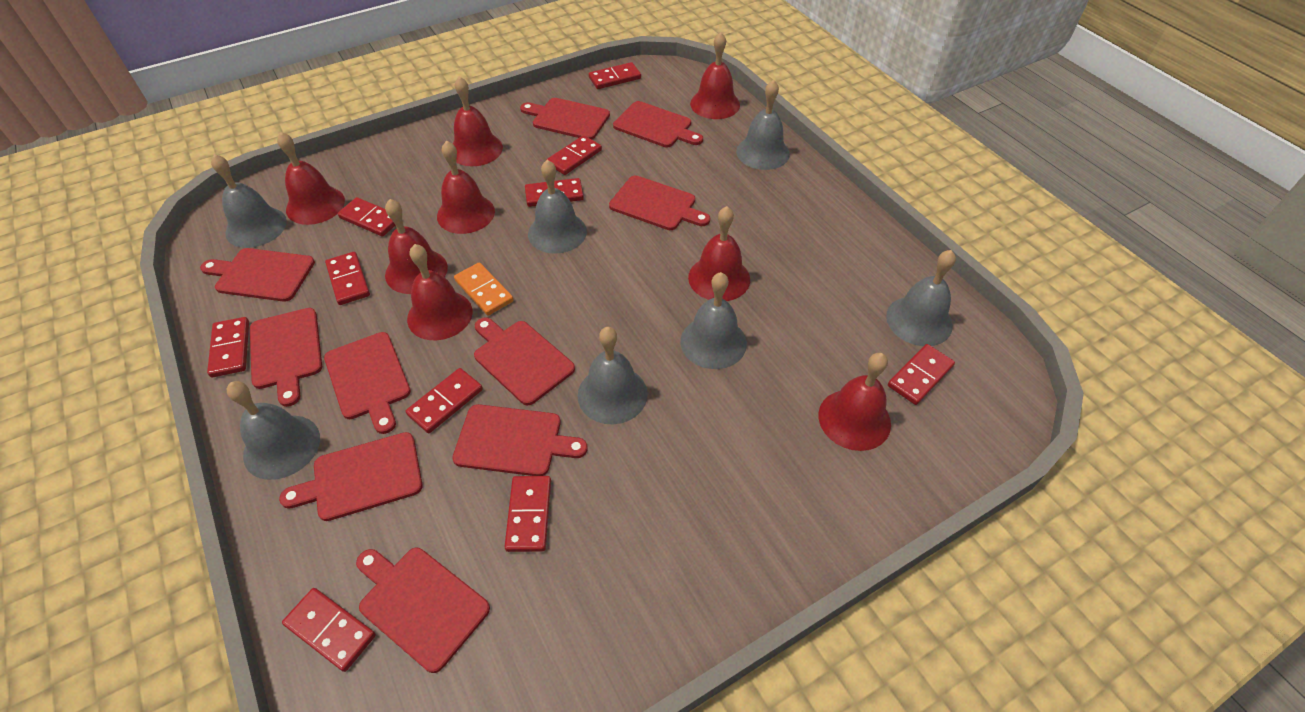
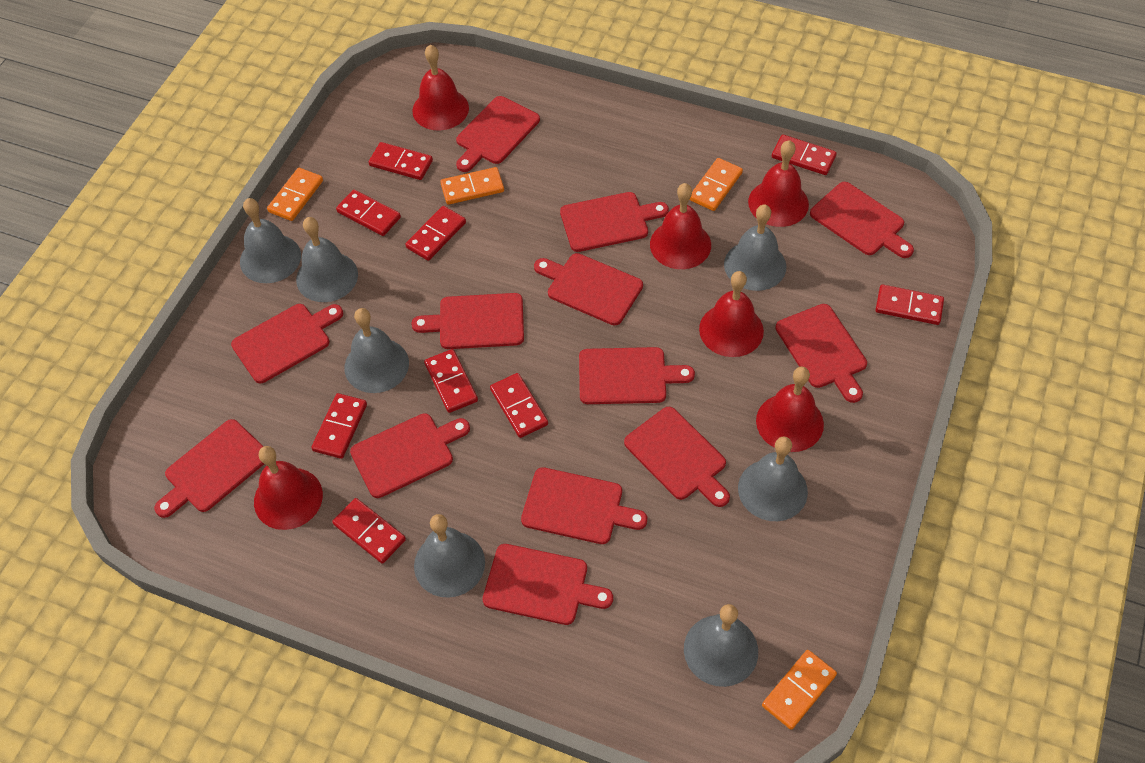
orange domino: [454,262,514,316] = 1 -> [267,168,323,221] [440,167,504,205] [689,158,743,211] [762,650,837,730] = 4
red bell: [277,132,345,225] [385,199,448,294] [407,244,473,341] [437,141,495,234] [453,76,503,166] [688,206,750,301] [690,32,740,119] [818,353,891,451] = 8 -> [254,446,323,530] [412,45,469,130] [650,183,711,269] [699,271,764,357] [748,140,809,227] [756,367,824,452] = 6
red cutting board: [200,248,315,302] [250,308,322,407] [279,432,422,521] [324,332,411,434] [356,548,490,673] [452,404,588,476] [474,317,575,406] [520,98,610,140] [609,175,710,230] [613,101,703,147] = 10 -> [154,419,264,518] [231,304,343,383] [350,413,470,498] [411,293,524,349] [456,96,540,172] [483,544,613,625] [521,467,647,544] [534,253,643,325] [560,192,669,252] [579,347,695,404] [624,407,730,507] [775,304,867,403] [810,182,914,258] = 13
red domino: [207,317,249,378] [282,588,376,672] [325,252,370,305] [338,197,396,237] [406,368,483,433] [505,476,551,552] [525,178,584,207] [547,135,602,175] [589,62,641,89] [888,344,955,405] = 10 -> [311,393,367,459] [332,498,406,564] [336,190,401,236] [369,142,433,180] [405,206,466,261] [424,349,478,413] [490,373,548,438] [772,134,837,175] [875,285,944,325] = 9

